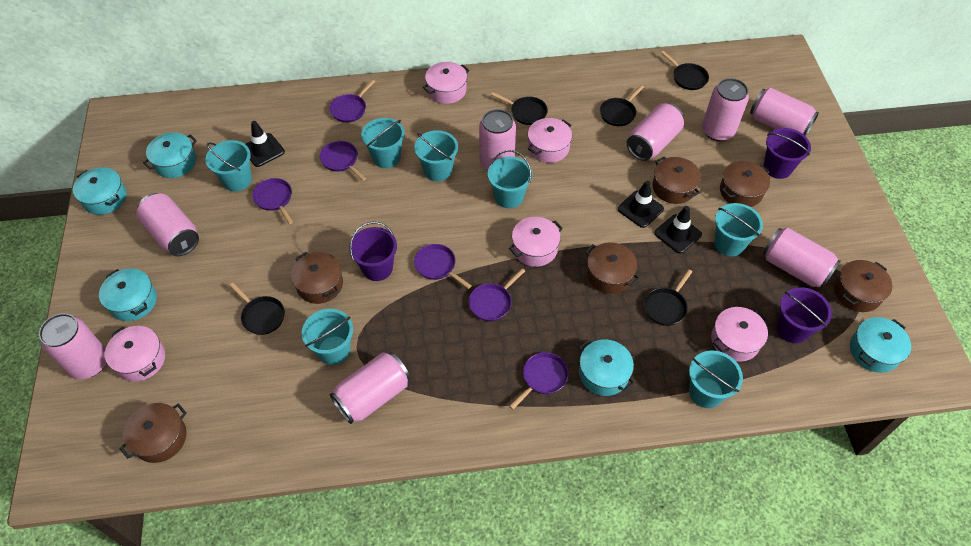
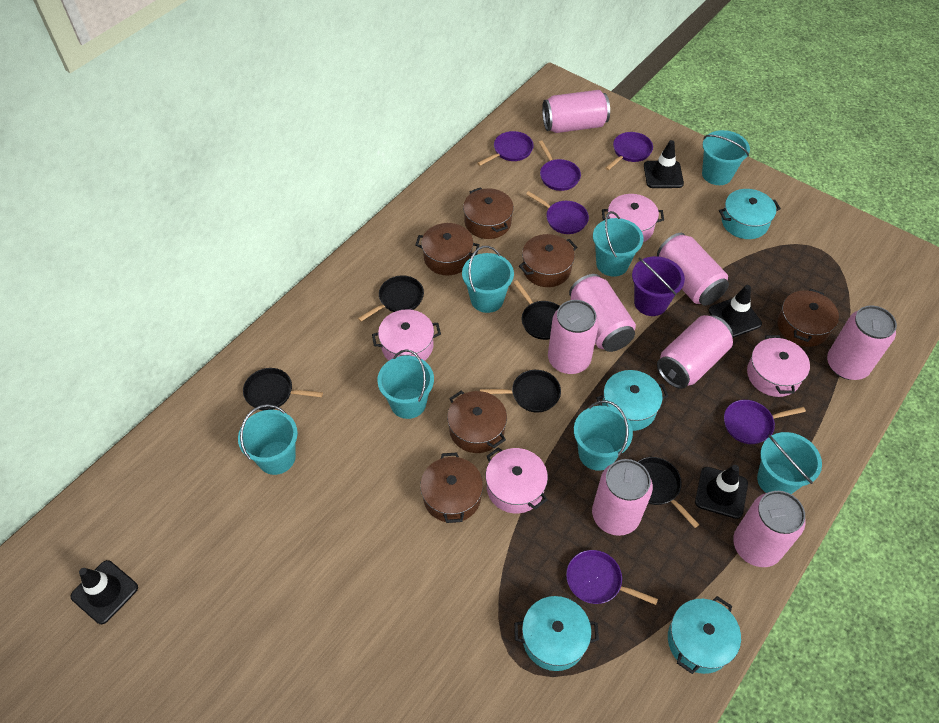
black traffic cone: [245,121,285,167] [618,180,664,228] [654,206,702,254] = 3 -> [71,560,138,624] [644,140,684,188] [695,465,748,519] [709,285,762,338] = 4
pink pot: [105,326,165,382] [423,62,469,104] [509,217,563,267] [528,118,572,163] [711,307,768,362] = 5 -> [372,309,441,361] [486,447,548,513] [602,194,664,242] [747,335,810,397] = 4
purple bucket: [349,221,397,281] [763,128,811,179] [776,287,832,343] = 3 -> [632,256,685,316] = 1
turquoise pot: [73,167,127,215] [99,269,157,321] [143,132,197,178] [579,339,635,396] [850,317,911,373] = 5 -> [514,596,599,671] [596,370,668,431] [668,596,741,674] [719,189,781,239] = 4

